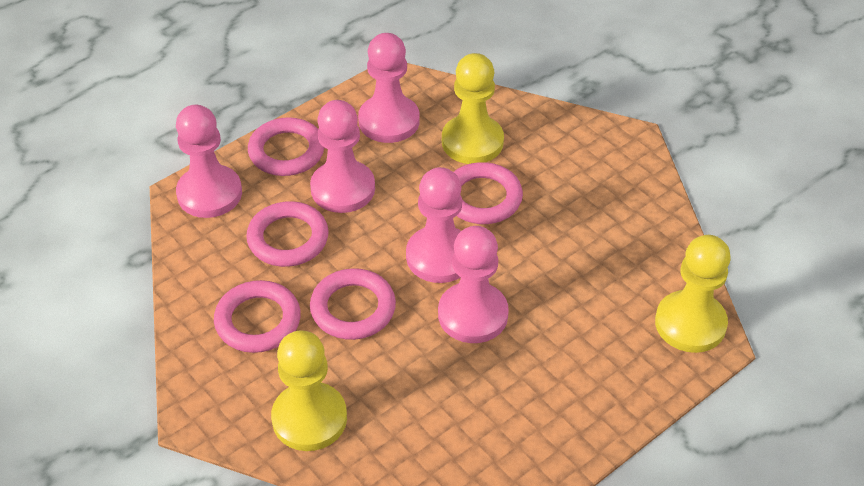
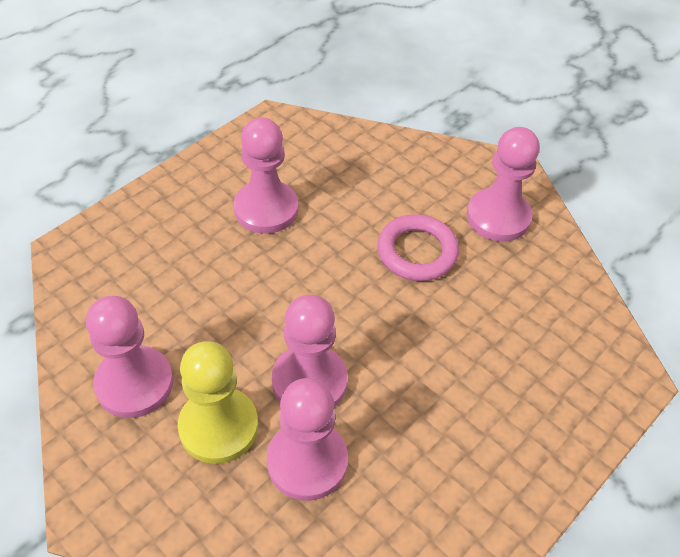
pink ring: [214,280,301,353] [246,201,329,267] [248,117,324,176] [310,268,396,340] [454,162,523,224] = 5 -> [377,214,459,281] = 1
yellow pawn: [271,330,347,451] [442,53,504,164] [655,235,731,353] = 3 -> [178,341,258,464] = 1

